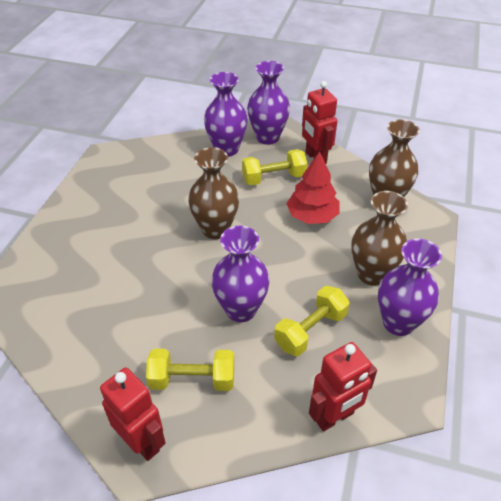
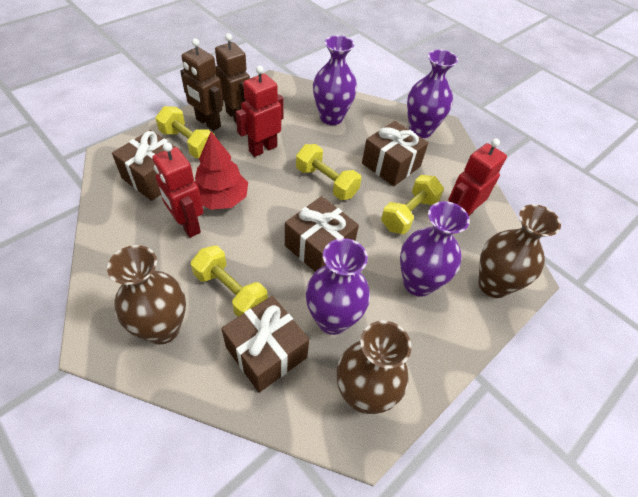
brown gift: none = 0 -> [112,130,182,201] [221,296,309,393] [285,196,359,272] [362,121,428,186] = 4
brown robot: none = 0 -> [180,38,223,131] [215,33,250,122] = 2
yellow dumbbell: [146,349,234,391] [242,149,307,185] [274,286,350,356] = 3 -> [155,106,215,158] [191,246,268,317] [296,144,362,200] [381,175,444,234] = 4

